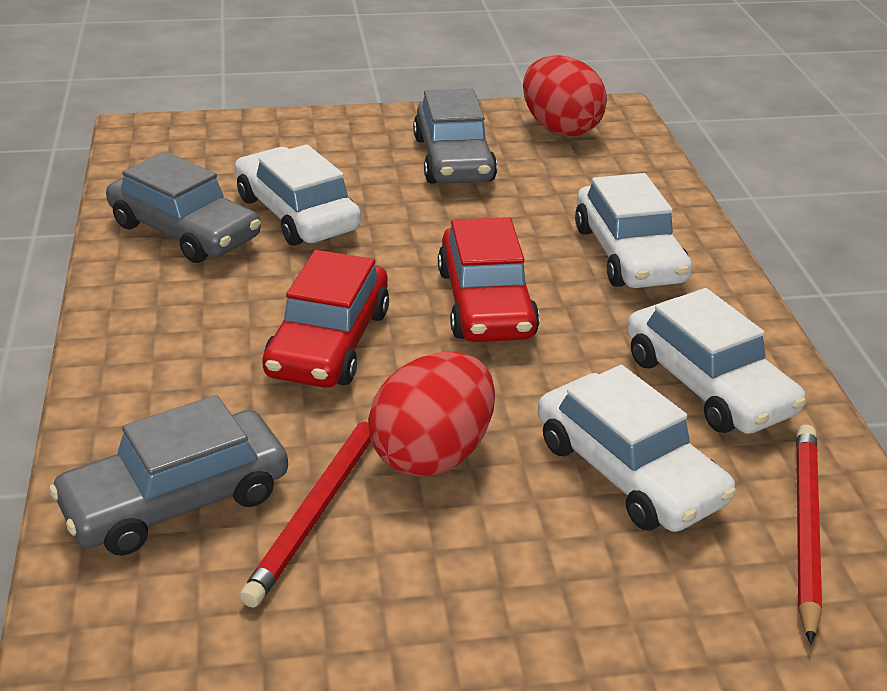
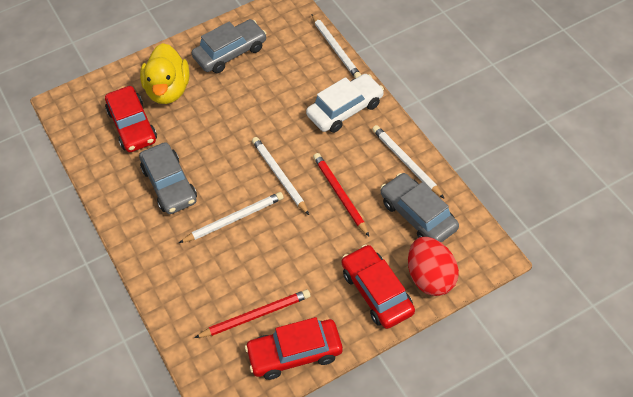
red car: [262,250,389,388] [438,217,540,342] = 2 -> [105,86,157,152] [245,317,343,380] [341,245,415,329] = 3
red egg: [368,352,495,477] [523,55,607,136] = 2 -> [408,237,459,296] = 1
white car: [235,144,361,246] [538,365,736,532] [575,173,692,288] [627,288,806,434] = 4 -> [306,74,384,133] = 1
white pencil: none = 0 -> [179,192,284,243] [252,137,309,215] [311,14,361,78] [372,125,445,199] = 4
yellow duck: none = 0 -> [140,43,189,104] = 1

